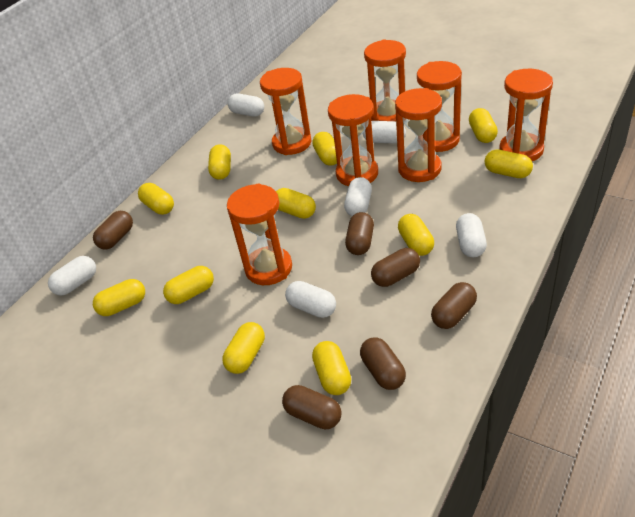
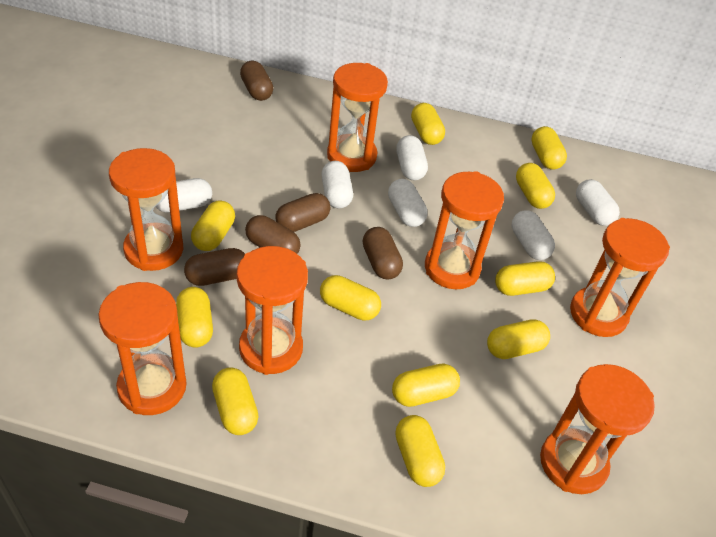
brown capsule: [93,211,133,250] [282,385,341,429] [345,212,374,255] [360,337,406,390] [371,248,420,287] [431,282,477,329] = 6 -> [184,248,245,286] [240,61,273,101] [245,215,301,254] [275,193,331,232] [363,227,403,279] = 5

